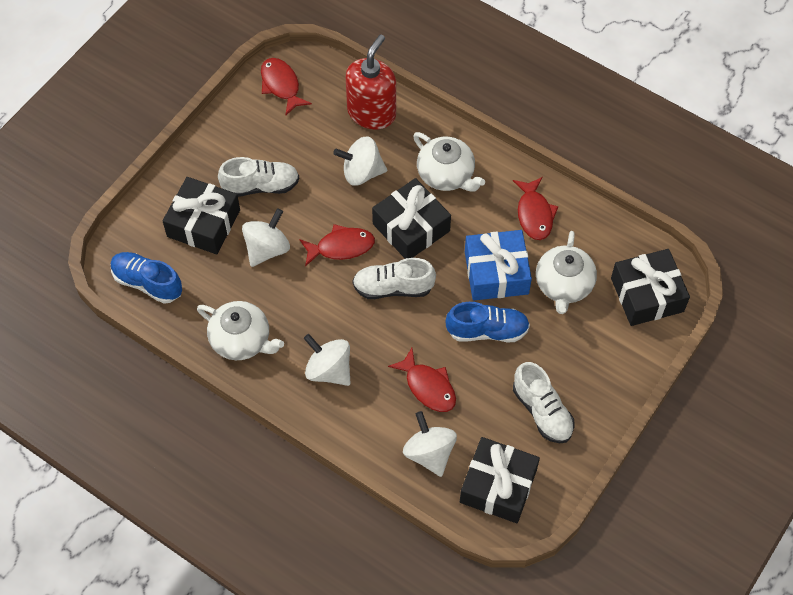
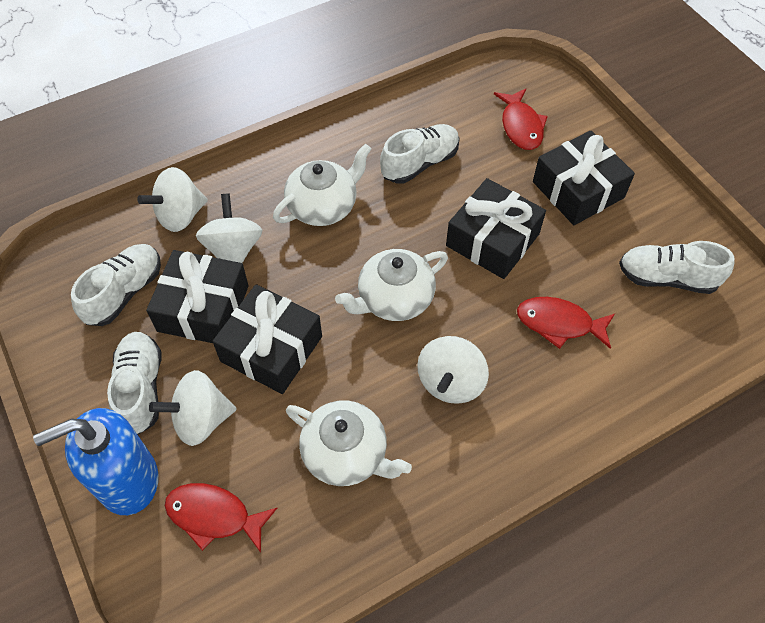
blue gift: [465,230,532,300] = 1 -> none = 0
blue shoe: [111,252,182,304] [445,302,530,342] = 2 -> none = 0
blue soap dispenser: none = 0 -> [33,408,158,515] = 1
red fish: [261,58,312,115] [299,224,375,266] [388,348,456,412] [513,177,558,240] = 4 -> [165,483,277,553] [494,89,548,150] [517,297,615,349] = 3
red soap dispenser: [346,34,396,129] = 1 -> none = 0
white shoe: [218,157,299,197] [353,258,436,299] [513,362,574,444] = 3 -> [71,244,161,326] [107,332,161,435] [380,124,460,184] [619,241,735,294] = 4

